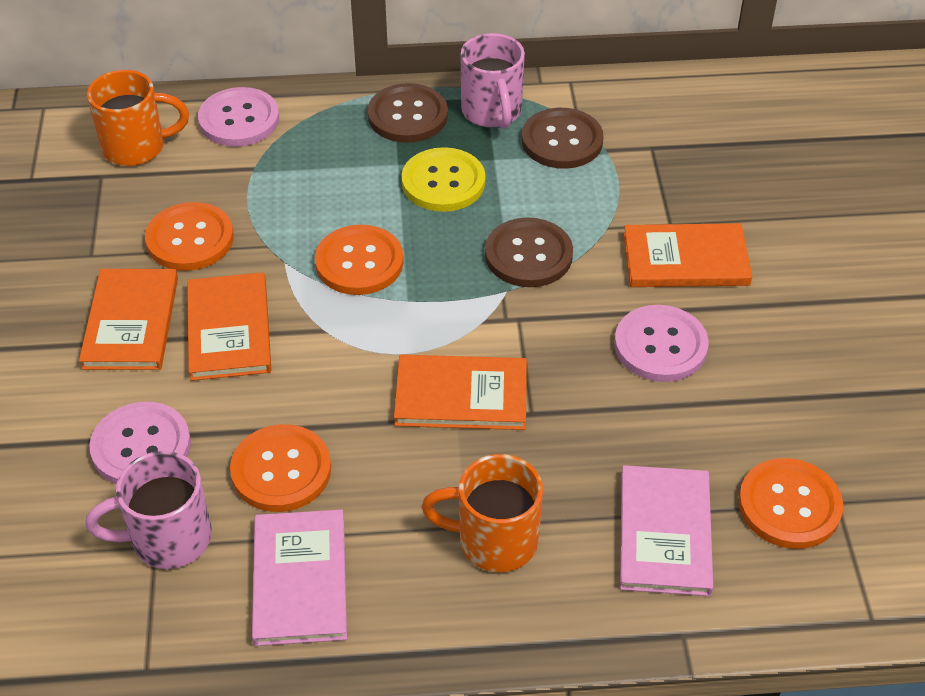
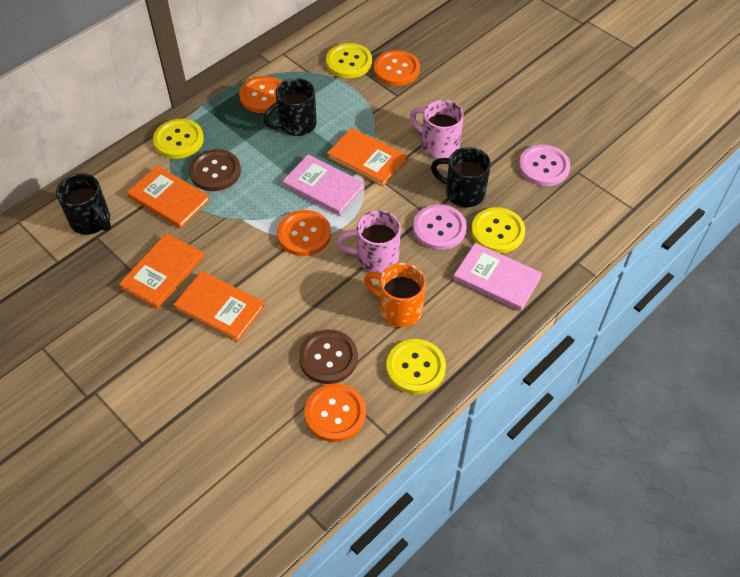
black mug: none = 0 -> [56,173,111,235] [263,78,317,136] [431,147,491,207] = 3
brown button: [368,83,448,143] [485,217,573,287] [522,108,603,169] = 3 -> [189,149,241,191] [299,330,358,384] = 2
orange mug: [87,70,189,166] [421,454,543,572] = 2 -> [364,263,426,327] = 1
pink button: [89,402,191,484] [198,87,279,147] [614,305,709,382] = 3 -> [413,204,467,250] [519,144,570,186] = 2
yellow button: [401,147,485,212] = 1 -> [153,119,204,159] [326,43,372,78] [386,339,446,394] [471,207,525,253] = 4

